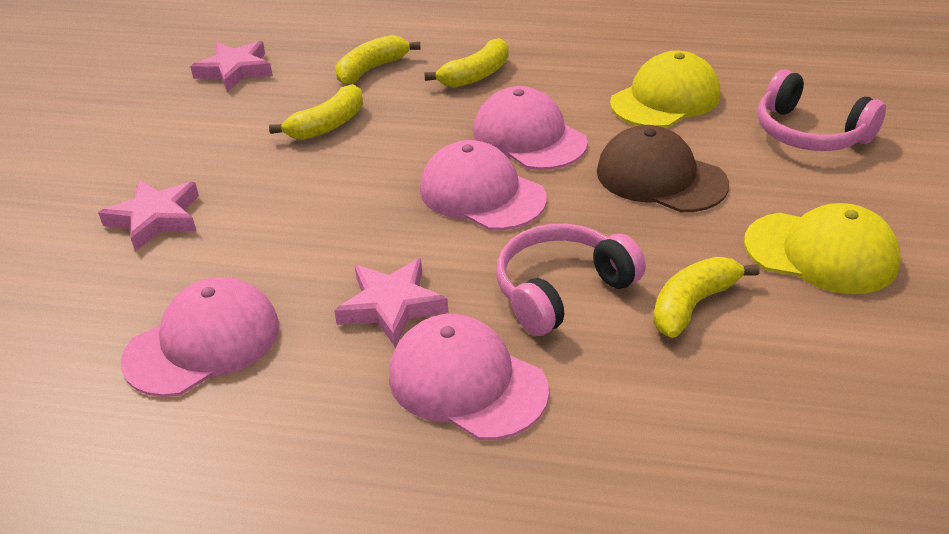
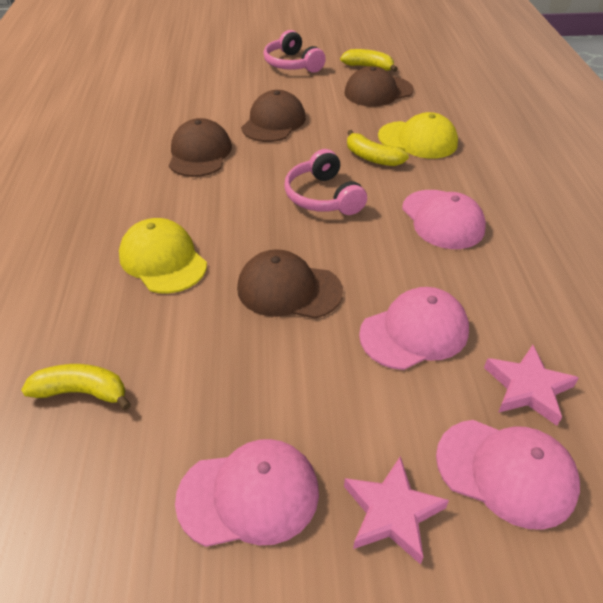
brown cap: [597,125,729,212] = 1 -> [169,118,232,177] [237,249,343,319] [241,90,306,142] [344,66,414,107] = 4
pink star: [98,179,199,251] [190,41,273,92] [334,258,449,347] = 3 -> [344,456,449,565] [484,345,579,426] = 2
yellow banana: [269,84,363,140] [335,35,421,85] [424,38,509,88] [653,257,759,338] = 4 -> [21,364,131,410] [340,49,398,72] [347,130,409,166] = 3

